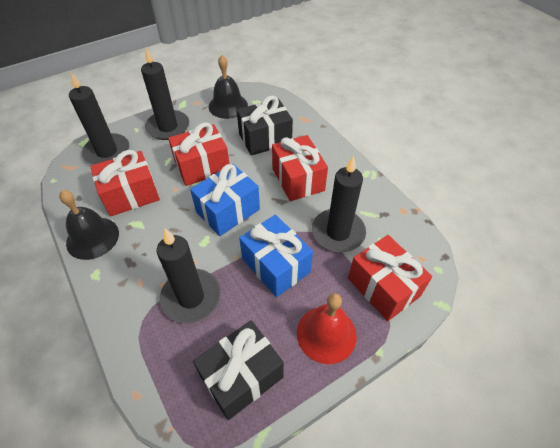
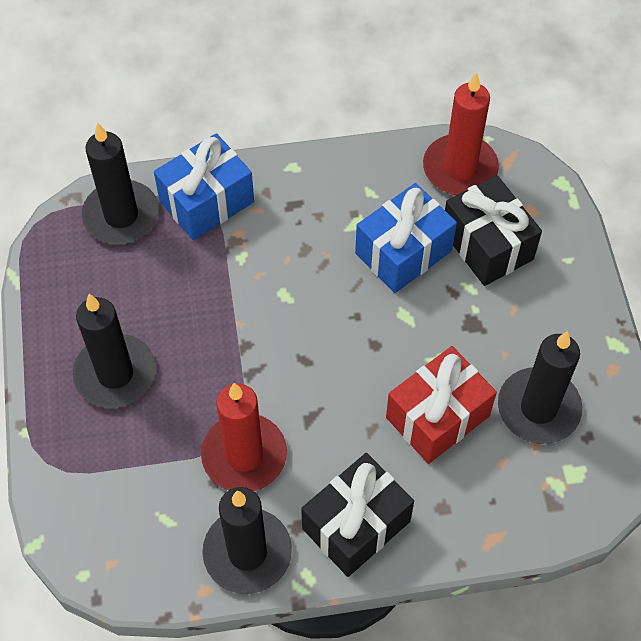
black bell: [59,190,119,260] [209,55,248,119] = 2 -> none = 0
red bell: [297,293,357,364] = 1 -> none = 0
red candle: none = 0 -> [201,383,287,491] [423,72,499,195] = 2
red gift: [90,150,160,216] [168,122,229,186] [272,135,328,201] [348,235,432,321] = 4 -> [386,346,497,464] = 1

